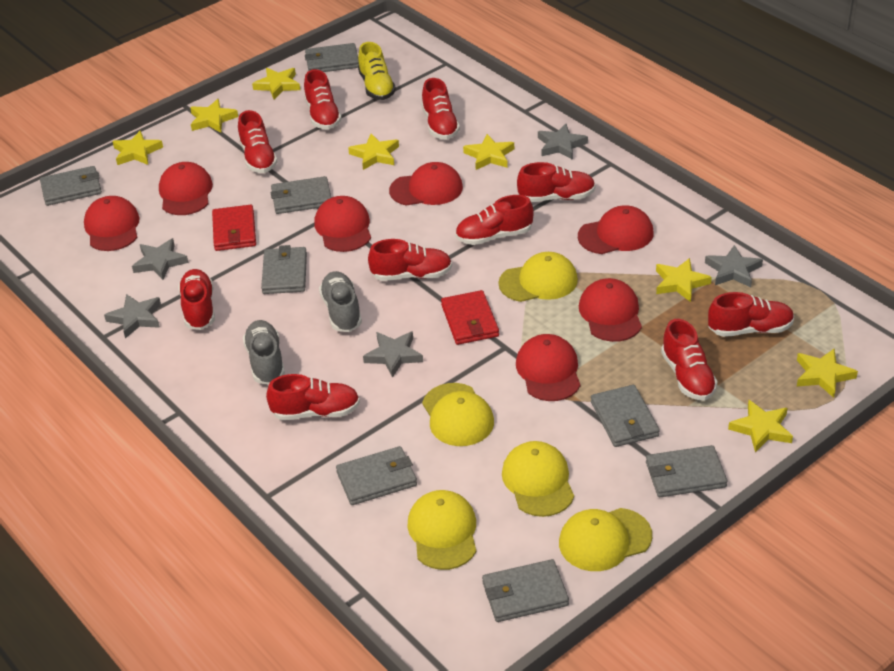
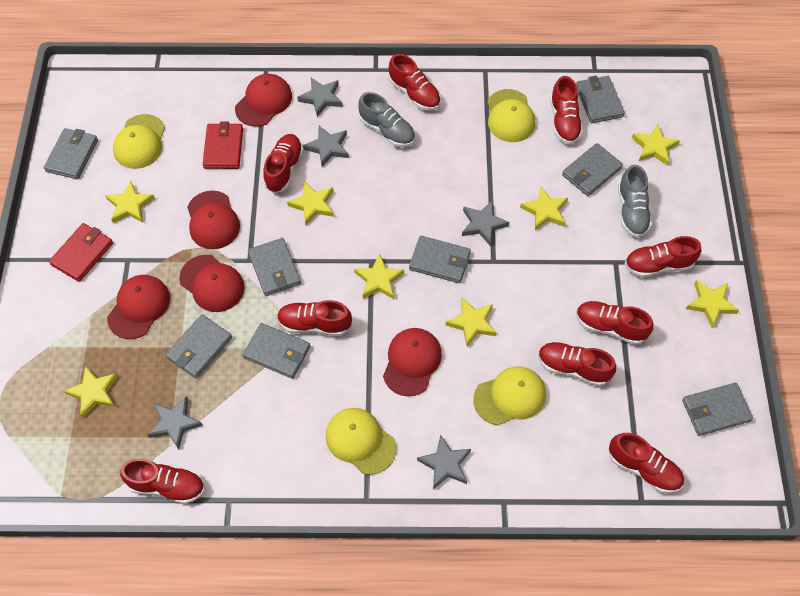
red cap: [84,196,140,251] [159,162,213,215] [314,196,371,252] [389,162,463,206] [516,334,580,401] [578,205,654,254] [579,278,642,342] = 7 -> [107,275,170,339] [179,255,245,312] [187,190,240,249] [235,74,292,127] [383,328,442,396] = 5
red shoe: [178,269,215,330] [238,110,278,173] [266,374,360,420] [304,69,342,130] [368,239,452,281] [422,78,460,140] [455,195,534,245] [517,162,595,202] [661,319,718,401] [708,292,794,337] = 10 -> [120,459,205,504] [263,134,303,193] [277,300,352,336] [389,54,441,111] [538,342,616,386] [550,76,583,144] [576,301,653,345] [609,433,684,493] [624,236,701,277] = 9
yellow cap: [408,490,476,570] [422,383,494,446] [499,252,578,302] [502,441,574,517] [559,508,652,571] = 5 -> [113,114,165,169] [326,408,397,475] [473,367,546,425] [488,89,536,142] = 4
yellow shoe: [358,42,396,100] = 1 -> none = 0

